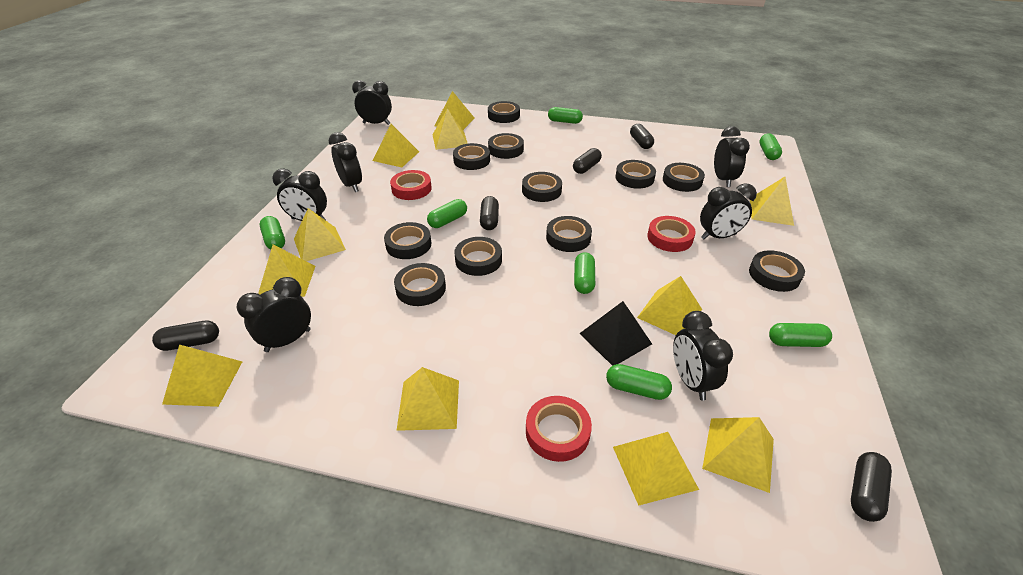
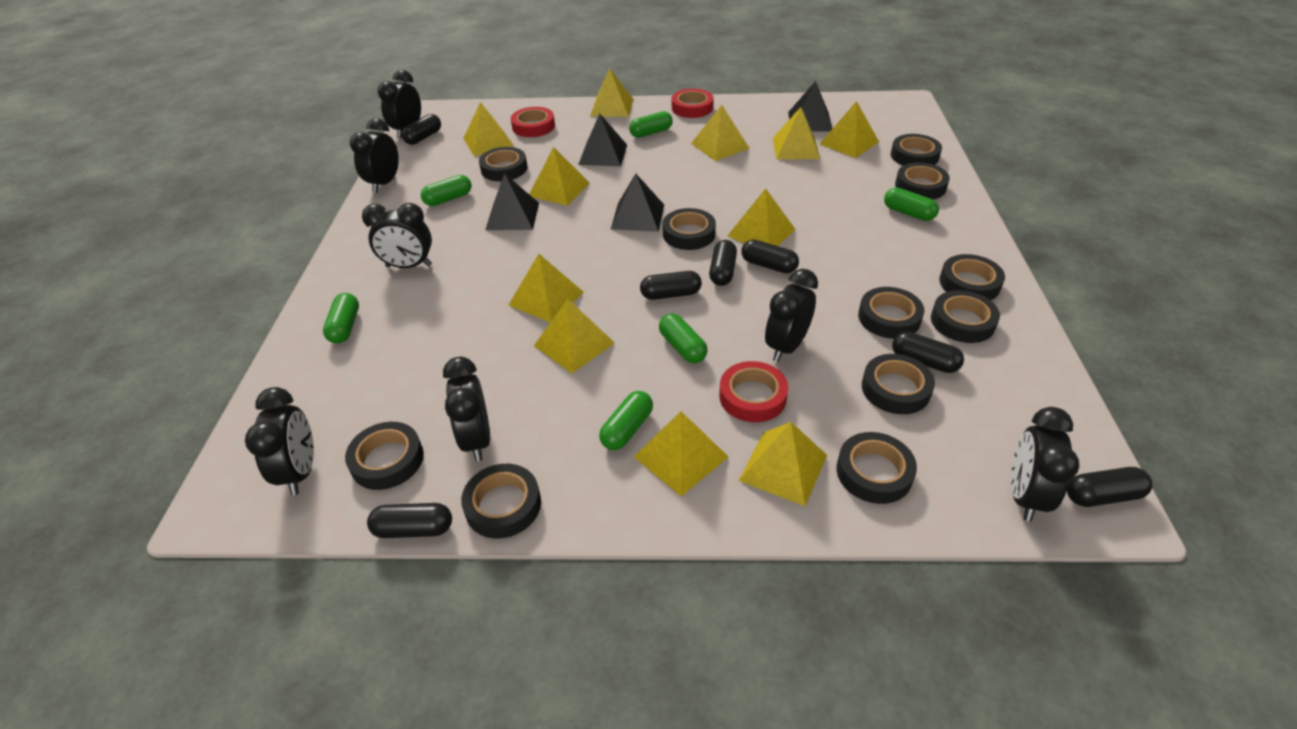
black capsule: [152,321,219,351] [480,196,499,230] [573,148,602,174] [630,124,654,149] [851,452,892,522] = 5 -> [367,503,452,538] [402,114,441,145] [640,271,702,300] [709,240,737,286] [741,240,799,273] [892,332,964,373] [1067,467,1153,507] = 7
black pyramid: [579,301,652,366] = 1 -> [485,173,539,230] [578,114,627,166] [611,174,664,232] [788,81,832,131] = 4
green capsule: [260,216,285,249] [427,199,467,228] [548,107,583,124] [574,252,595,294] [606,364,672,400] [759,133,782,160] [769,323,832,347] = 7 -> [323,293,359,343] [421,175,471,206] [599,391,653,450] [629,111,673,138] [659,314,708,363] [884,188,939,221] = 6

